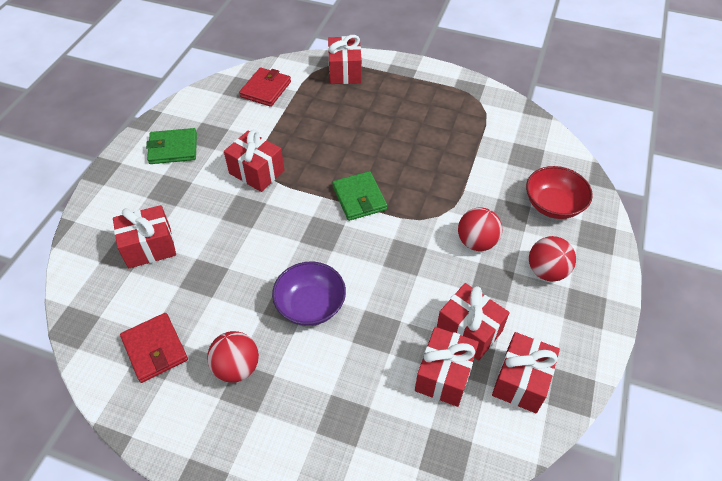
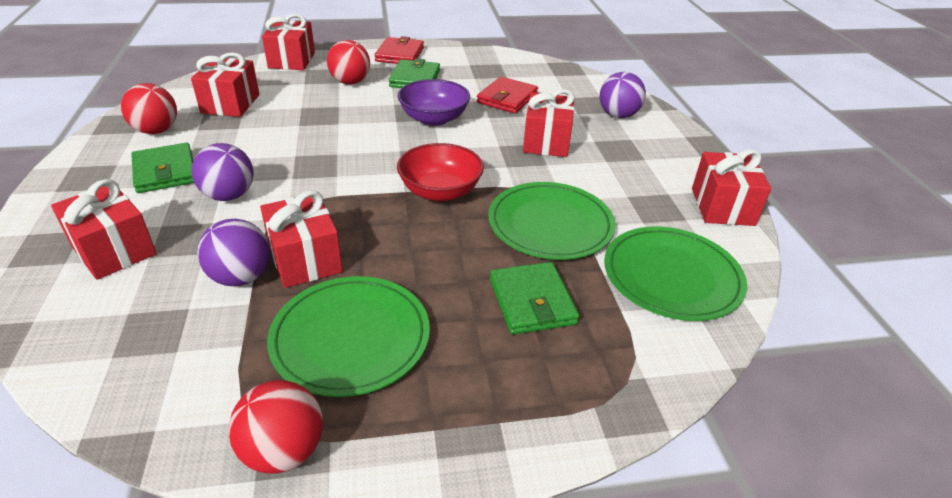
green plate: none = 0 -> [267,276,430,397] [488,182,616,260] [604,227,747,321] = 3
green wallet: [146,128,197,164] [332,171,387,221] = 2 -> [131,143,194,193] [389,59,440,88] [490,262,579,335] = 3
purple ball: none = 0 -> [192,143,254,201] [197,219,270,286] [600,72,646,118] = 3

